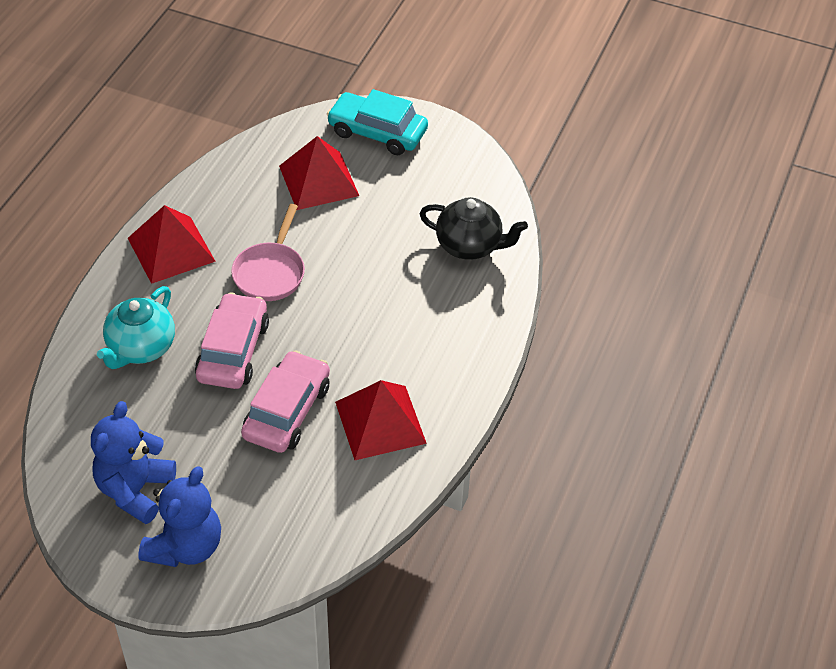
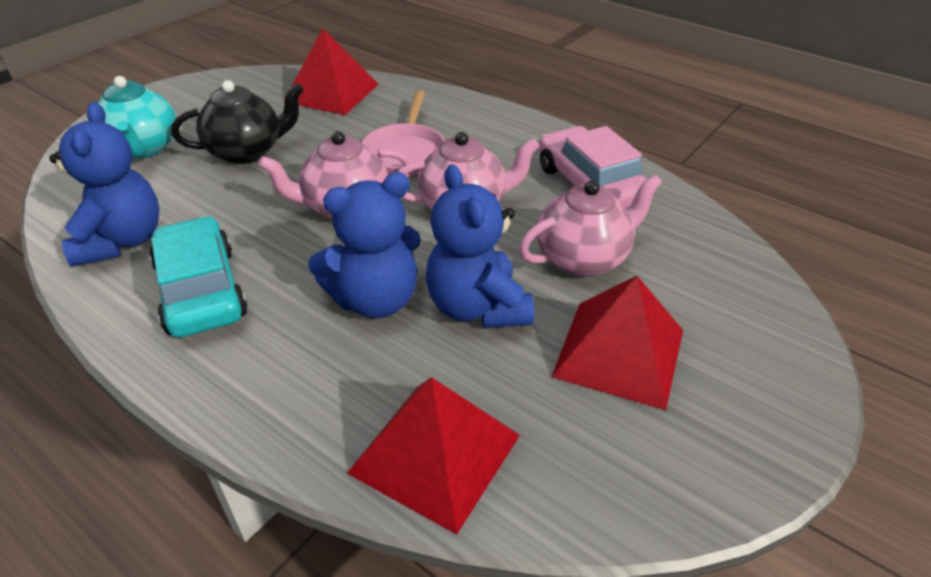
blue teddy bear: [91,401,176,524] [138,466,221,567] = 2 -> [49,102,159,267] [308,172,421,318] [426,164,534,328] = 3
pink car: [195,292,269,389] [241,350,330,453] = 2 -> [539,126,647,209] = 1
pink teapot: none = 0 -> [258,131,411,219] [398,132,540,210] [519,174,662,276] = 3

